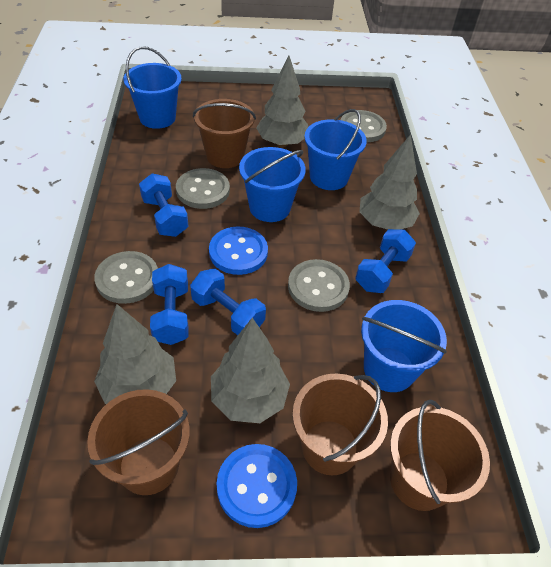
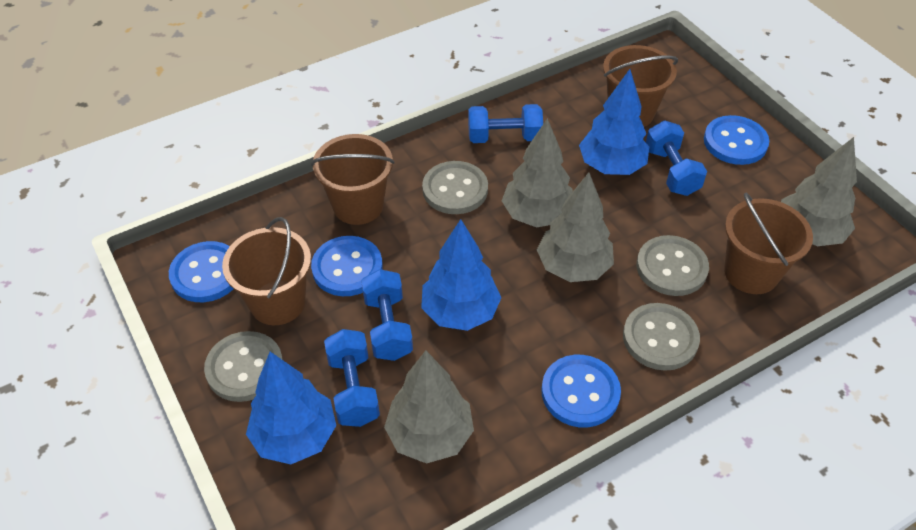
blue bucket: [123,46,182,129] [239,147,306,222] [304,109,367,190] [361,300,447,392] = 4 -> none = 0
blue button: [209,227,268,275] [217,444,297,528] = 2 -> [169,241,233,302] [311,236,383,296] [541,355,621,427] [704,115,769,165] = 4
blue tree: none = 0 -> [246,352,336,464] [421,219,501,331] [579,69,649,175] = 3

